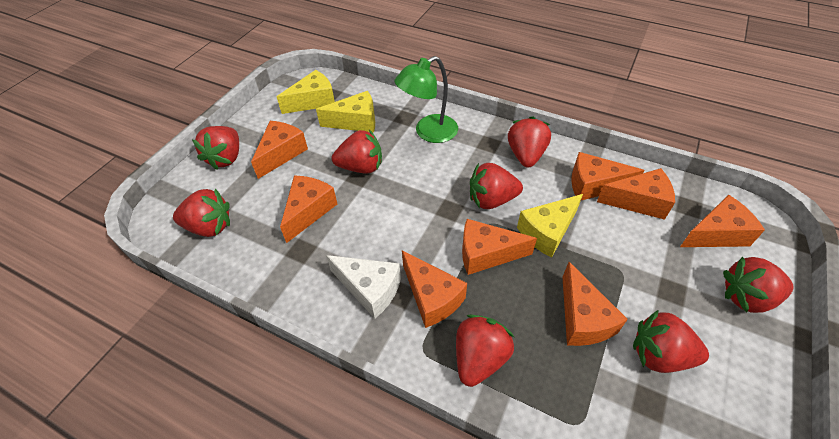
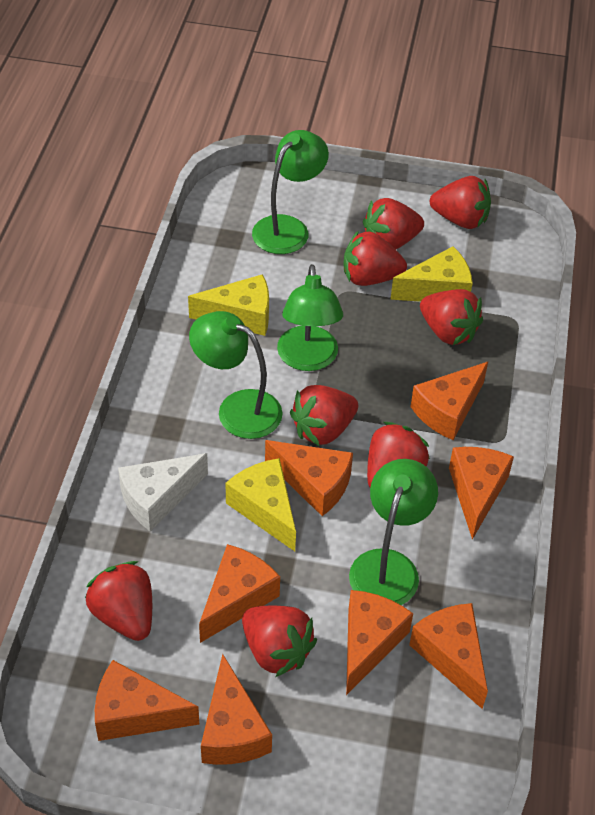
green lamp: [395,56,458,143] = 1 -> [189,311,283,439] [252,130,329,254] [277,264,343,371] [349,459,438,605] = 4

